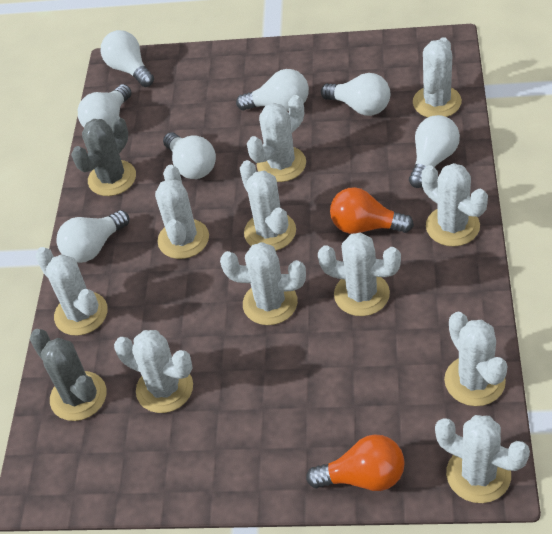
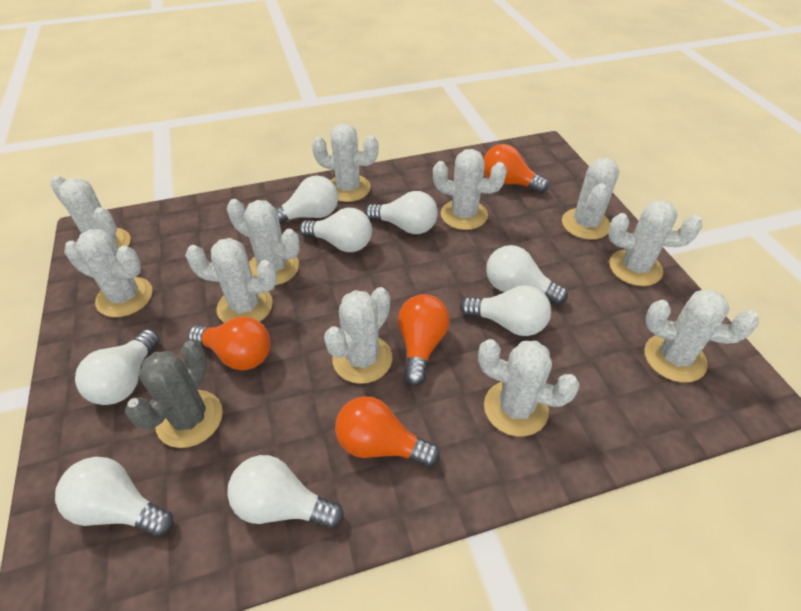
grey cactus: [30,329,107,421] [71,116,136,196] = 2 -> [125,340,223,448] = 1
orange light bulb: [306,434,405,491] [330,187,414,234] = 2 -> [188,317,271,370] [335,396,440,467] [398,294,450,386] [483,144,549,193] = 4
white light bulb: [56,210,129,263] [78,84,132,129] [101,30,154,87] [163,132,216,179] [236,69,309,111] [321,73,390,116] [409,115,460,188] = 7 -> [55,457,173,537] [75,329,159,405] [227,455,344,529] [276,176,338,224] [299,208,372,252] [365,191,438,234] [460,285,551,336] [486,245,568,305] = 8

